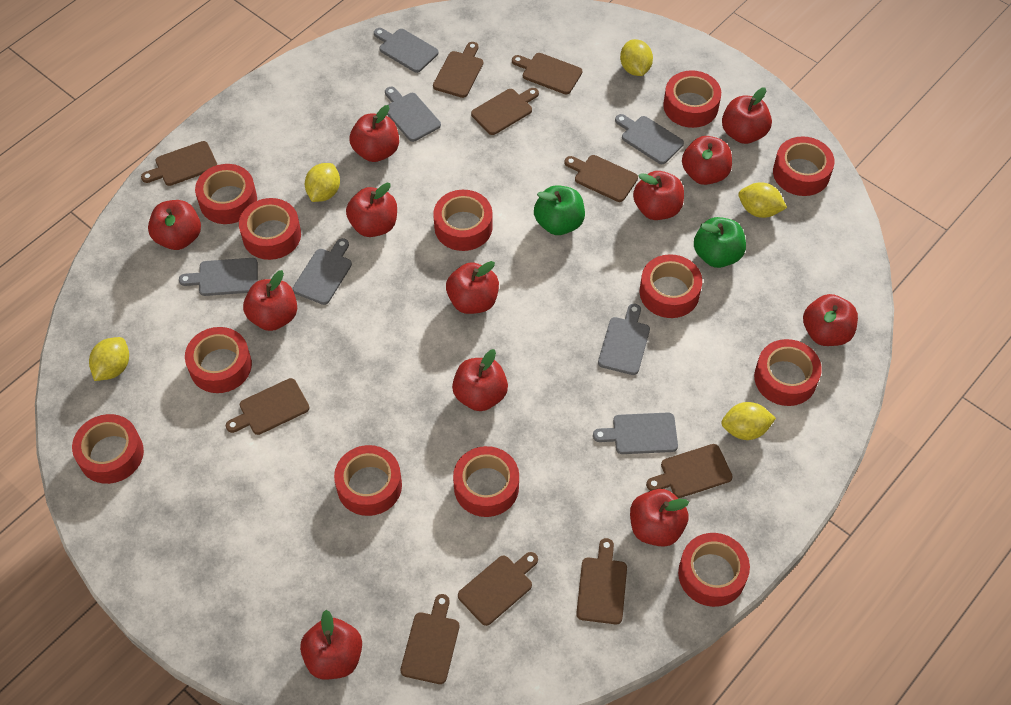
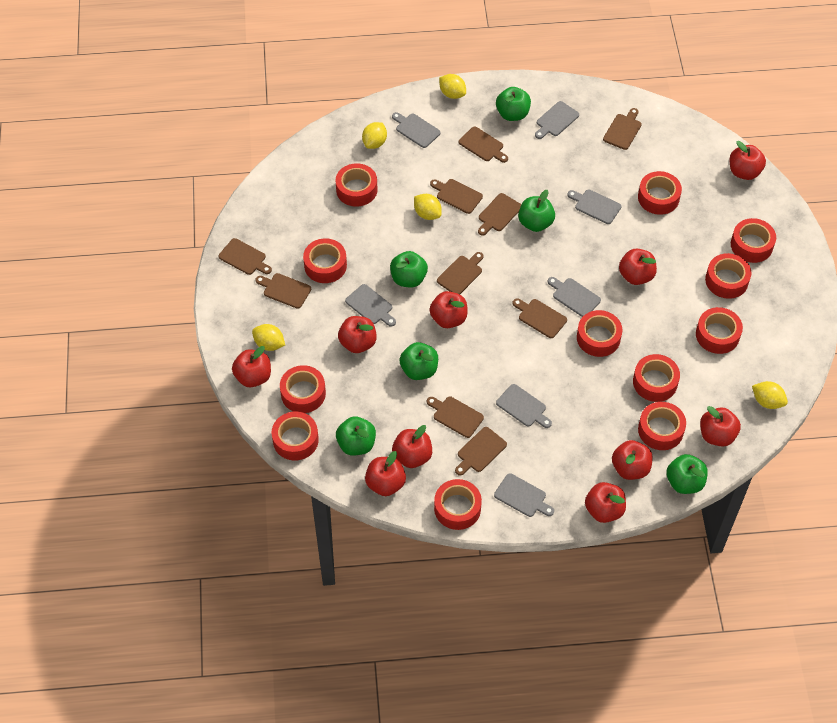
green apple: [534,185,585,235] [694,217,746,268] = 2 -> [336,416,376,456] [390,251,428,287] [399,342,438,380] [496,87,531,121] [518,190,555,232] [666,454,708,494] = 6
red apple: [148,200,201,250] [243,270,297,331] [300,610,362,680] [346,183,397,237] [349,105,399,162] [446,261,499,314] [452,349,508,411] [630,489,689,547] [633,171,684,220] [682,136,732,185] [722,87,772,144] [803,294,858,346] = 12 -> [232,346,271,387] [338,316,377,353] [365,451,406,496] [392,425,432,468] [429,291,468,328] [585,482,626,523] [612,440,653,480] [619,248,657,285] [700,406,741,447] [729,141,766,180] = 10

